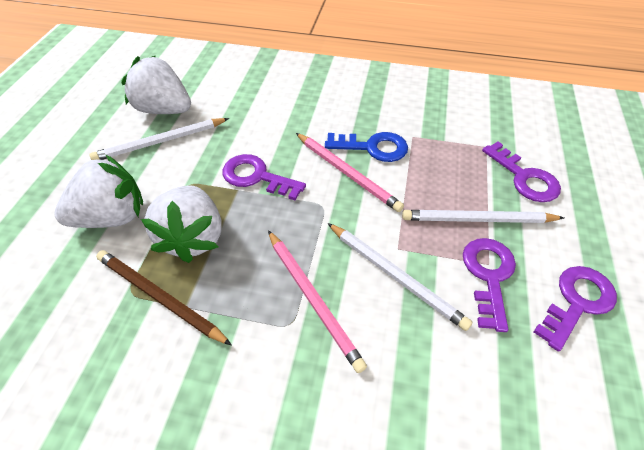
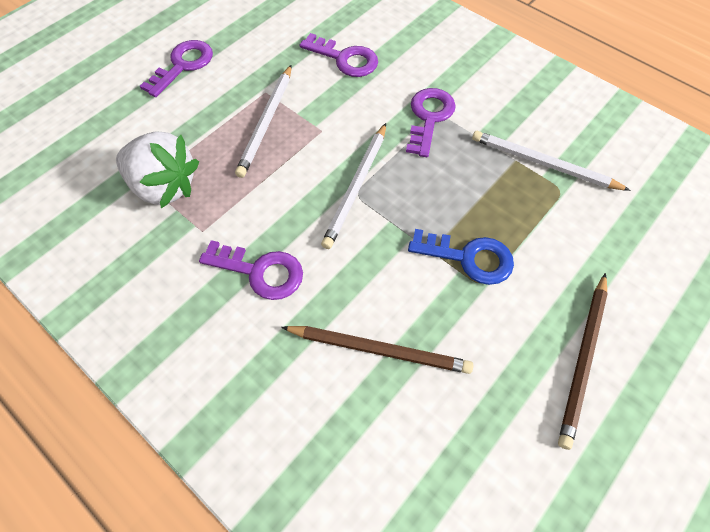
brown pencil: [96,250,232,345] = 1 -> [281,326,473,374] [558,273,608,450] = 2
pink pencil: [268,230,367,373] [296,133,404,212] = 2 -> none = 0
white strawberry: [54,155,143,228] [121,56,191,114] [141,185,222,263] = 3 -> [116,131,199,208] = 1

